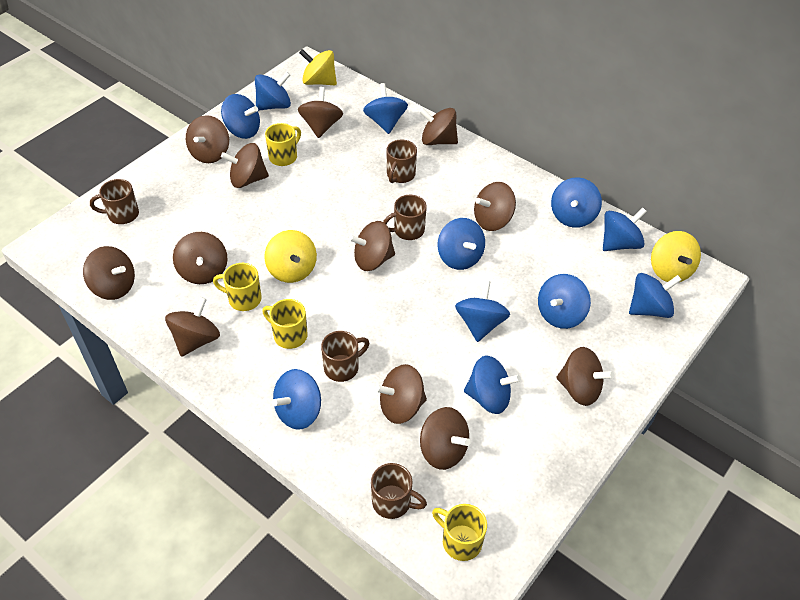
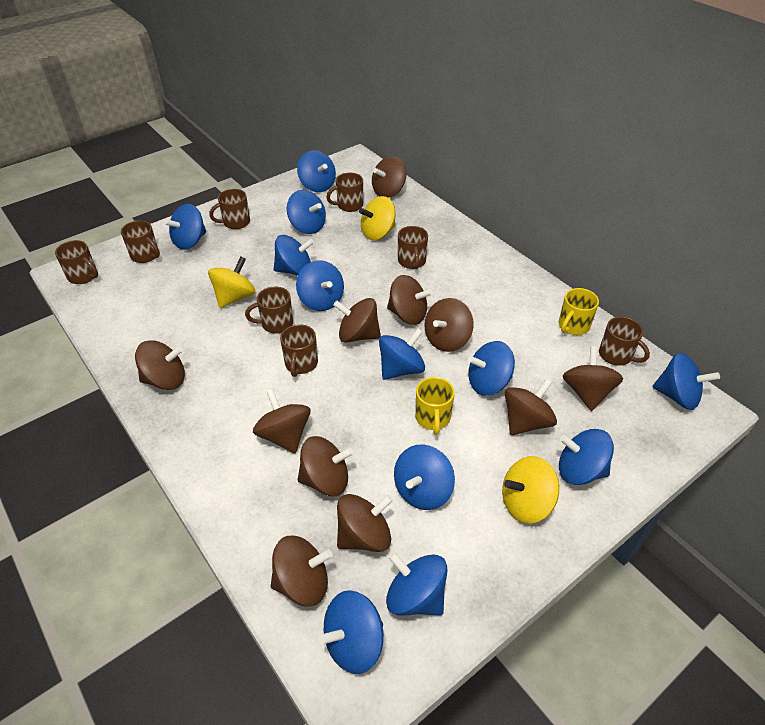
blue spinning top: [221,94,260,139] [255,72,291,111] [272,369,321,430] [363,83,408,134] [437,218,485,270] [455,280,510,342] [464,355,521,414] [538,274,591,329] [551,177,602,228] [603,207,647,251] [629,273,681,318] = 11 -> [164,204,206,250] [274,235,314,276] [287,190,326,234] [296,260,344,311] [297,150,336,192] [319,590,383,674] [379,328,425,380] [386,552,447,616] [394,444,455,510] [468,341,515,396] [559,429,614,485] [652,353,720,410] = 12
brown mug: [90,179,139,224] [321,331,369,382] [371,463,427,519] [383,195,427,240] [386,139,417,183] = 5 -> [55,240,98,284] [121,220,160,263] [209,189,250,229] [245,286,293,334] [280,324,318,377] [326,173,363,212] [398,226,428,269] [599,317,650,366] = 8
brown spinning top: [83,246,135,300] [165,297,220,357] [173,232,227,284] [186,115,229,163] [221,143,269,188] [298,87,343,138] [349,221,395,271] [375,364,427,424] [419,108,458,145] [420,407,471,470] [474,182,516,231] [556,347,614,406] = 12 -> [135,340,185,390] [253,389,311,453] [271,536,333,607] [298,436,354,496] [333,298,381,342] [337,494,393,552] [372,156,407,198] [387,275,432,325] [424,298,474,352] [505,378,557,435] [563,346,623,411] = 11
yellow mug: [213,263,262,311] [262,299,308,349] [265,123,301,166] [432,504,487,561] = 4 -> [415,377,455,435] [559,288,599,335] = 2

